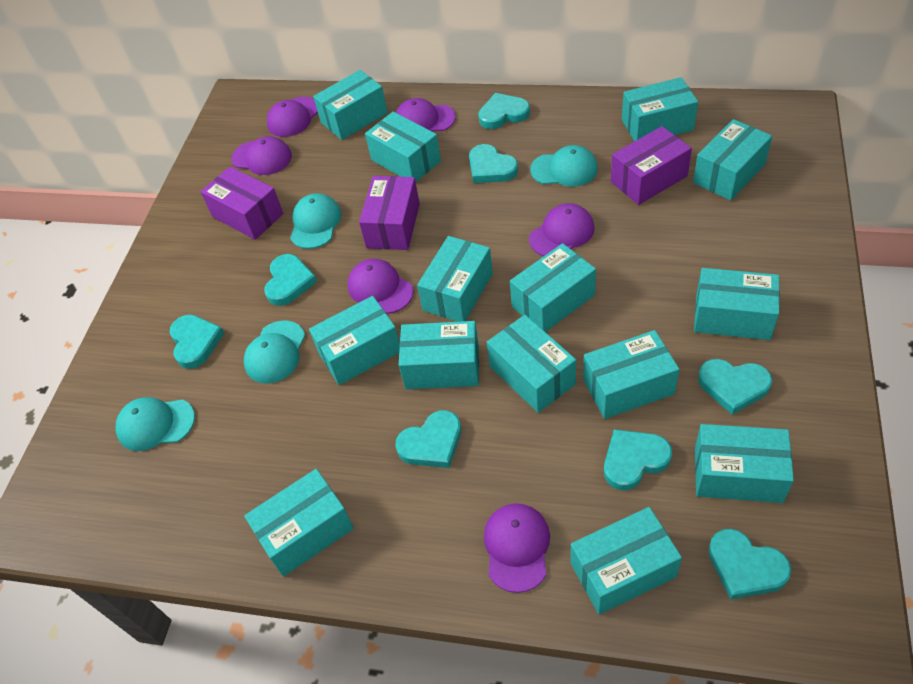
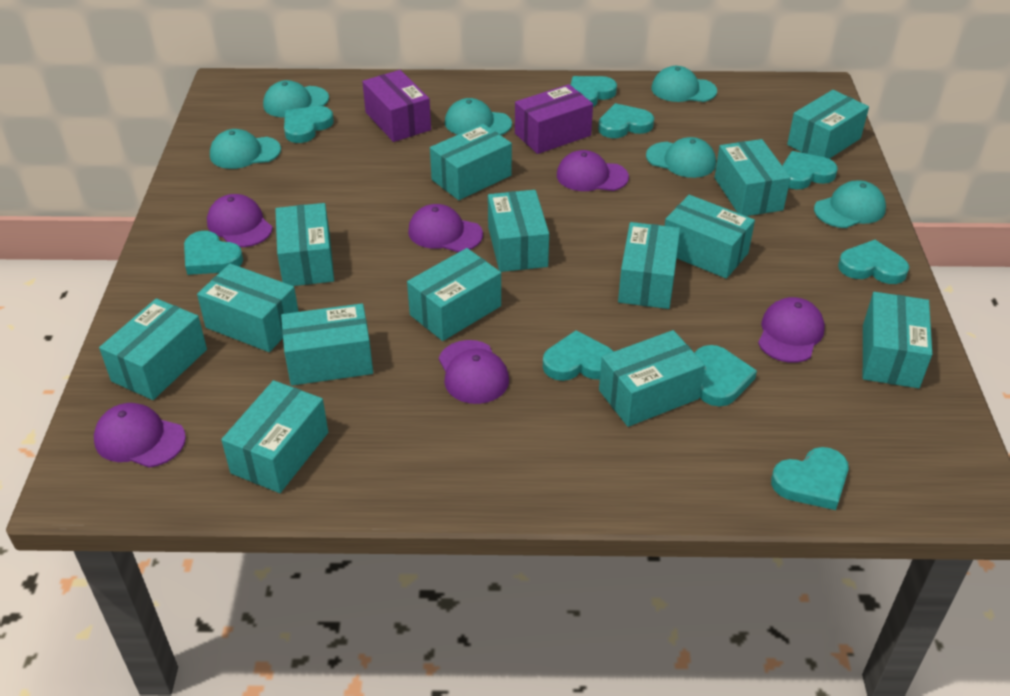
purple box: [201,167,283,240] [359,176,420,250] [611,126,692,205] = 3 -> [362,70,431,142] [515,84,593,154] = 2
turquoise cap: [116,397,195,451] [244,320,305,384] [290,193,342,249] [530,145,598,187] = 4 -> [210,129,281,169] [263,80,329,118] [445,98,512,135] [646,137,716,178] [651,66,717,102] [814,180,886,228] = 6
turquoise heart: [170,315,224,369] [264,254,317,306] [395,410,461,468] [469,144,518,183] [478,93,530,129] [604,429,672,490] [698,359,772,415] [708,529,791,600] = 8 -> [184,231,243,275] [284,106,334,143] [543,330,614,381] [571,76,617,107] [598,103,654,138] [695,345,757,406] [771,447,849,510] [782,151,838,190] [838,240,909,284] = 9

